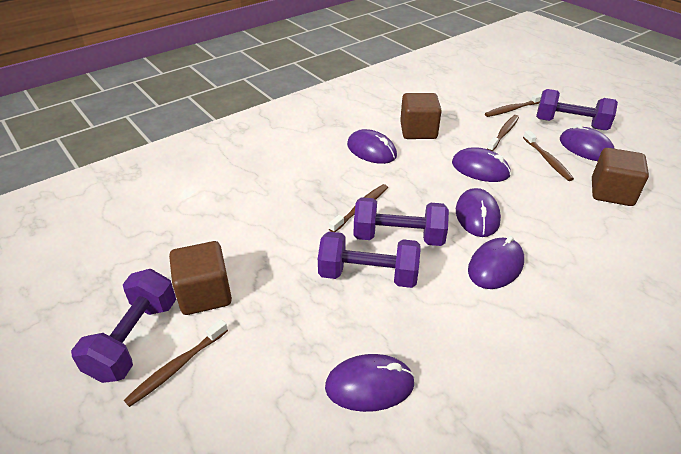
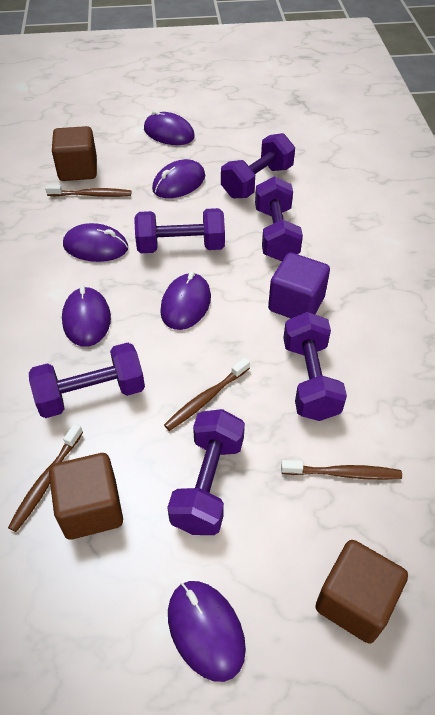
brown toothbrush: [124,319,228,407] [329,184,388,232] [485,93,542,117] [487,115,519,151] [523,130,574,181] = 5 -> [8,424,83,532] [45,185,131,197] [164,358,250,431] [281,460,402,480] = 4
purple cube: none = 0 -> [268,253,330,318] = 1
purple dumbbell: [71,269,176,383] [318,232,421,288] [353,197,449,246] [536,89,618,130] = 4 -> [29,343,145,418] [134,208,225,253] [167,409,245,535] [221,133,295,198] [255,176,303,261] [283,312,347,421] = 6

